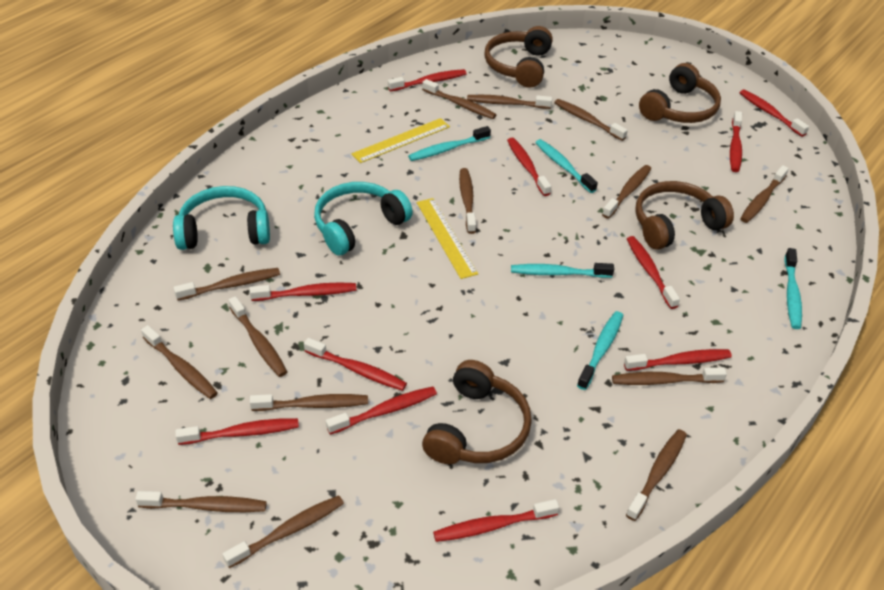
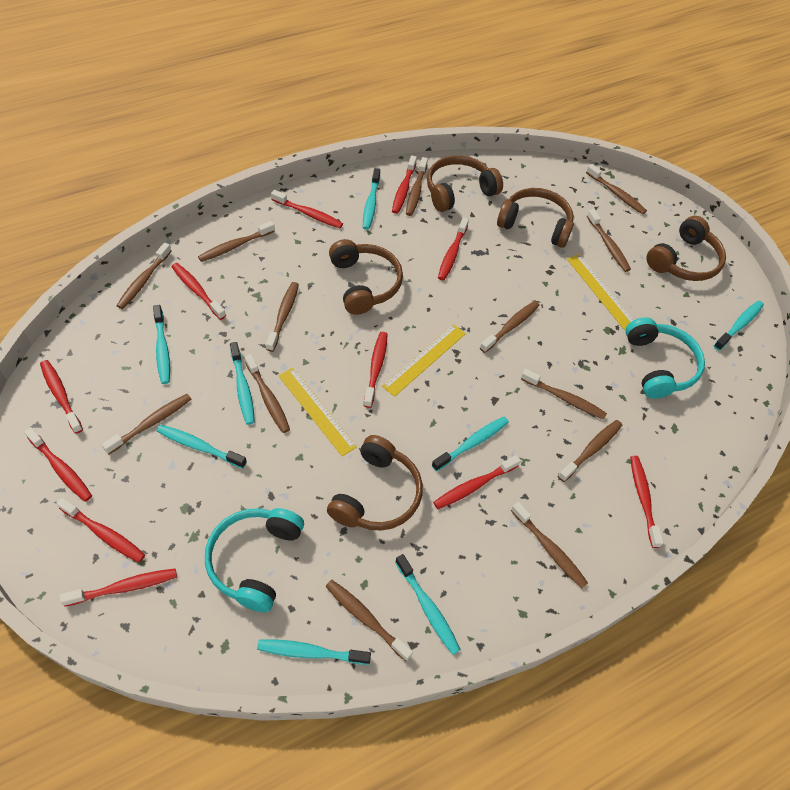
brown headphones: [422,360,532,464] [484,26,553,88] [635,181,734,250] [639,63,721,123] = 4 -> [327,435,423,531] [329,239,403,315] [427,155,503,212] [497,188,574,248] [646,216,726,281] = 5
brown toothbrush: [135,491,267,512] [141,325,218,399] [174,268,280,301] [223,495,344,568] [229,296,287,377] [250,394,368,411] [422,79,496,119] [459,168,476,234] [467,95,552,109] [554,99,628,141] [602,165,651,219] [612,367,727,385] [626,429,687,521] [740,165,789,223] = 14 -> [102,394,191,454] [116,243,171,309] [198,221,275,262] [245,354,290,433] [266,282,299,352] [325,580,413,661] [406,157,428,216] [480,301,540,353] [511,502,588,588] [521,369,607,419] [558,420,622,482] [586,164,647,214] [587,209,631,272] = 13
turquoise toothbrush: [408,126,491,161] [511,263,614,278] [535,139,598,193] [577,311,623,390] [784,248,802,329] = 5 -> [153,305,170,384] [157,425,247,469] [230,342,255,425] [257,640,371,665] [363,168,380,230] [395,554,461,655] [432,416,509,471] [714,301,764,350] = 8
yellow ruler: [352,118,450,163] [417,198,478,279] = 2 -> [278,368,357,456] [382,324,466,397] [567,254,633,330] = 3

